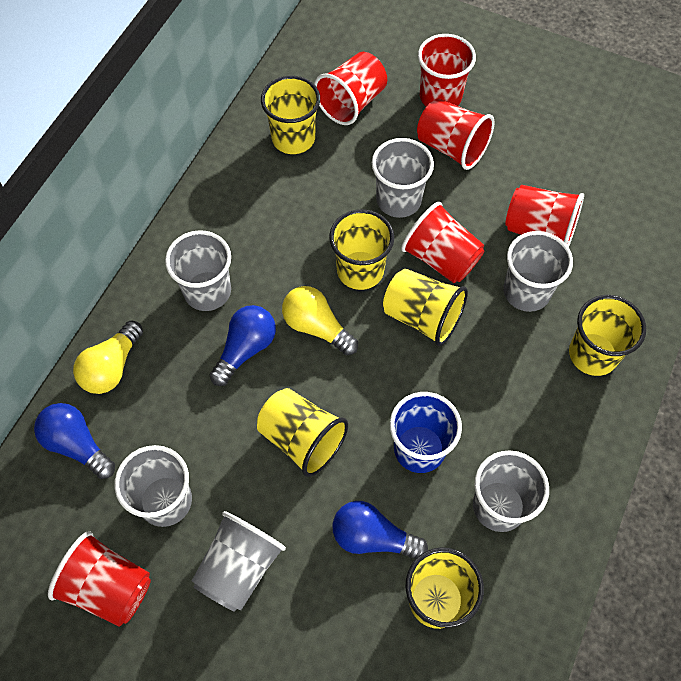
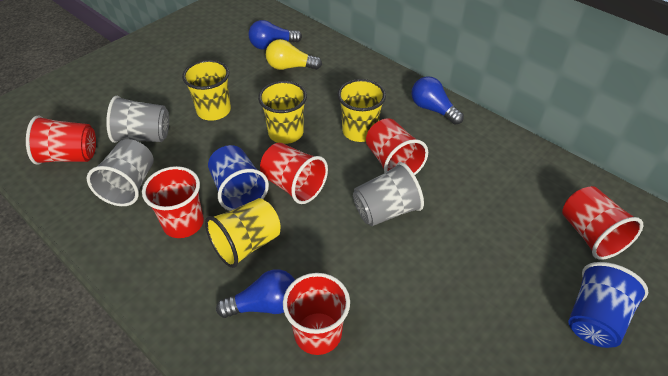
blue cup: [390,392,462,473] = 1 -> [208,145,269,211] [568,262,648,348] = 2
grey cup: [115,445,192,527] [165,230,231,311] [192,511,286,612] [372,138,434,218] [473,450,549,532] [503,231,573,312] = 6 -> [87,139,154,206] [106,96,169,143] [353,162,424,226] = 3
yellow cup: [257,388,348,477] [261,76,320,154] [329,209,394,290] [383,269,468,346] [406,547,484,629] [569,295,646,376] = 6 -> [182,60,231,121] [205,198,281,268] [258,81,307,144] [338,79,386,142] = 4
yellow light bulb: [73,321,143,394] [282,286,358,355] = 2 -> [266,39,322,70] = 1

